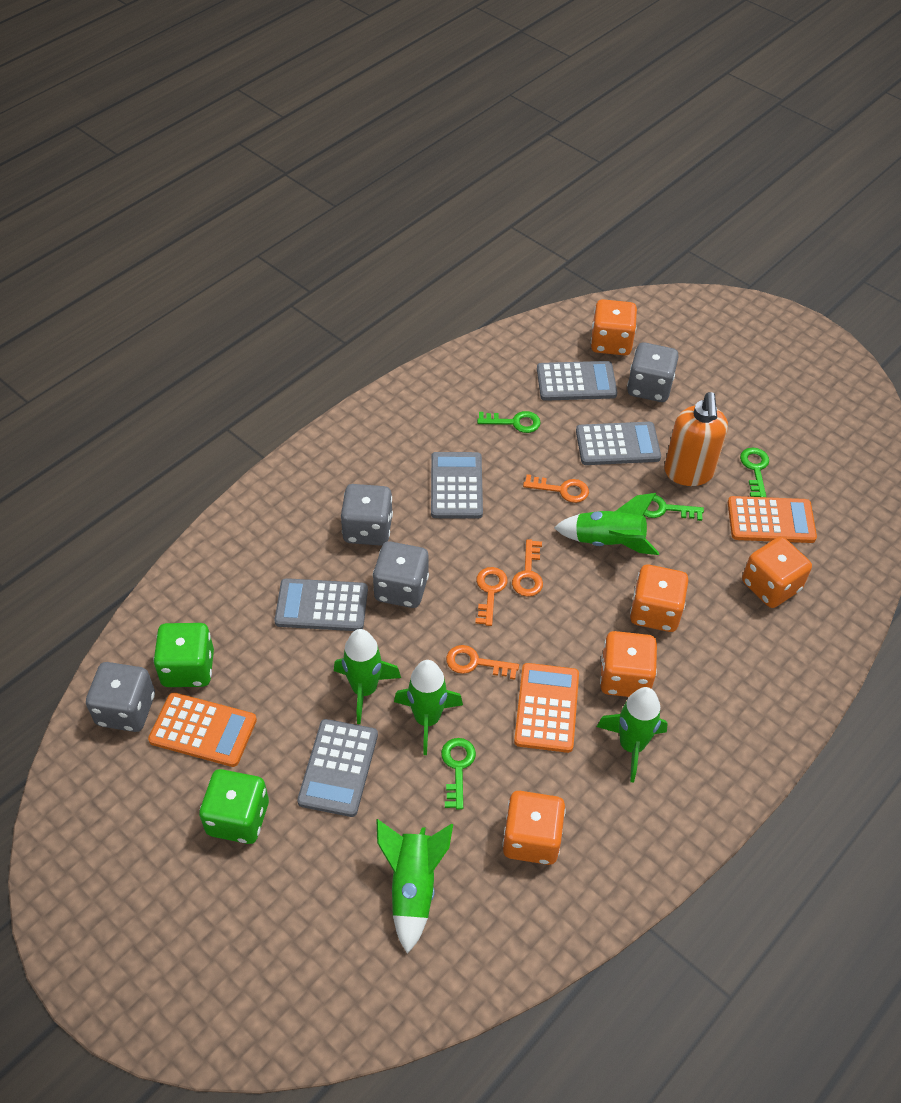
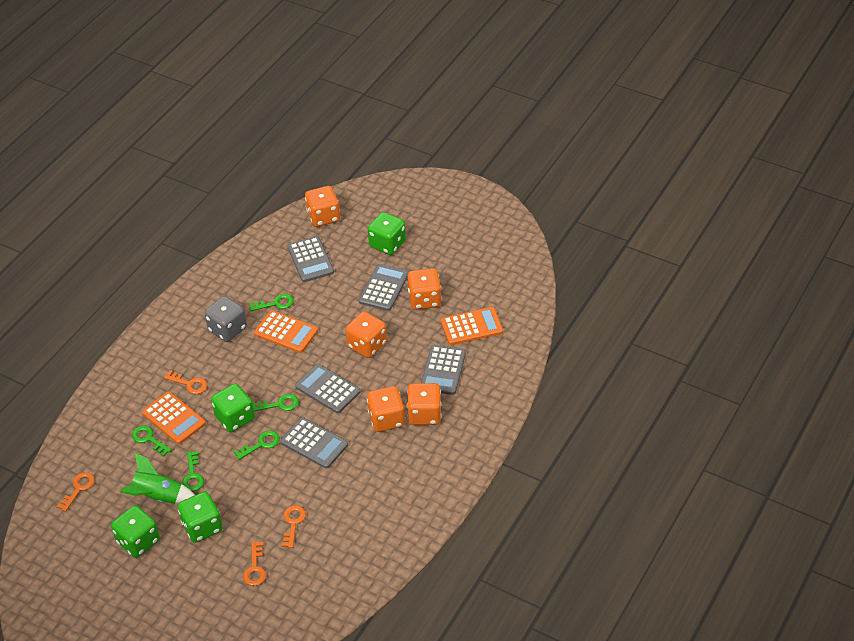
green dice: [153,623,214,687] [199,769,269,844] = 2 -> [111,505,160,558] [178,491,223,543] [211,384,255,432] [368,212,406,255] = 4
green key: [441,738,476,810] [477,411,541,433] [644,495,704,521] [740,447,769,497] = 4 -> [132,425,172,457] [182,451,204,491] [234,431,280,460] [249,294,294,311] [252,394,299,411] = 5
green rocket: [334,629,401,724] [376,819,453,954] [394,660,463,755] [554,493,659,555] [597,687,668,782] = 5 -> [121,453,194,504] = 1
grey dice: [86,662,155,732] [341,484,393,546] [373,541,429,608] [627,342,679,402] = 4 -> [204,296,247,342] = 1
orange soap dispenser: [664,392,728,486] = 1 -> none = 0

